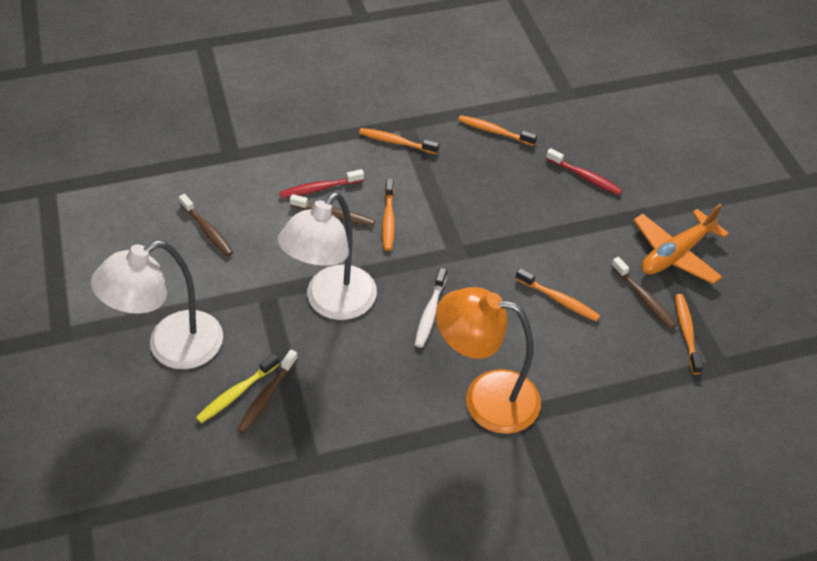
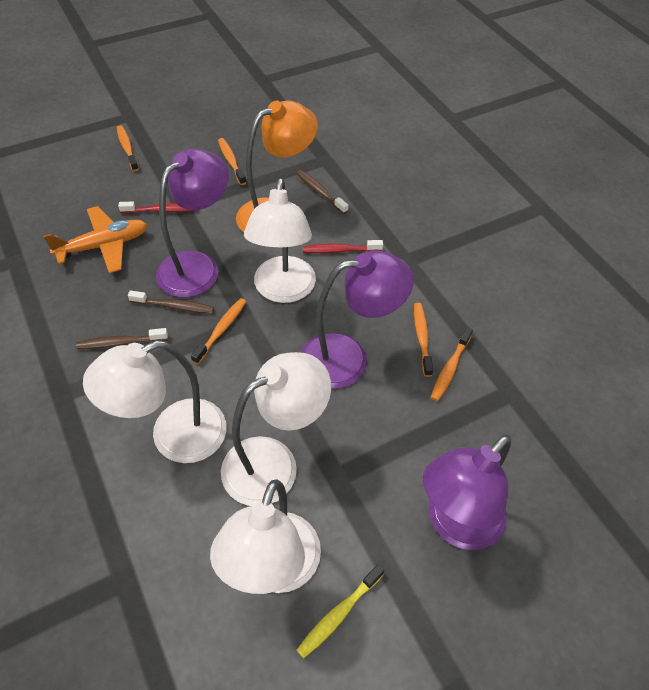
brown toothbrush: [179,194,233,256] [237,350,298,434] [290,194,375,226] [611,257,677,329] = 4 -> [76,328,168,349] [128,290,214,314] [296,170,348,214] = 3
purple lamp: none = 0 -> [156,149,229,298] [301,251,414,389] [423,435,511,550] = 3
white lamp: [91,240,223,369] [277,192,377,320] = 2 -> [83,340,227,463] [210,480,321,594] [221,352,331,506] [244,178,316,303] = 4
white toothbrush: [415,268,447,348] = 1 -> none = 0

